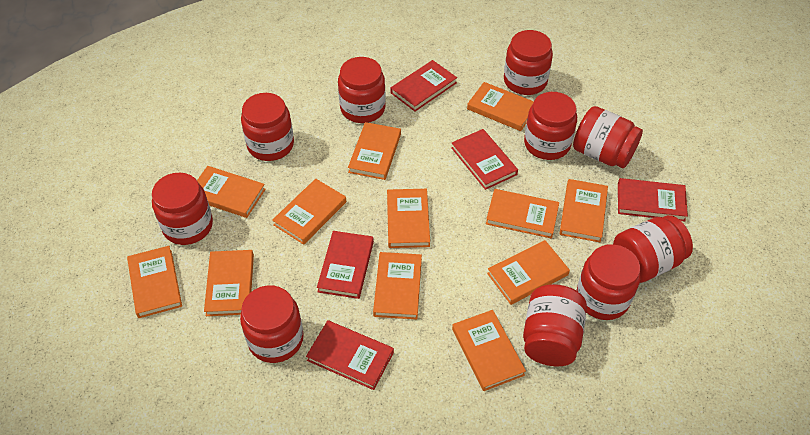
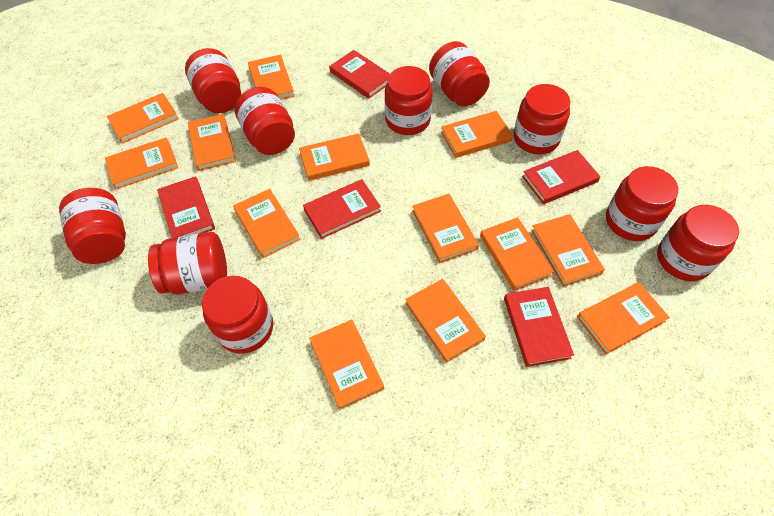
orange book: [127,246,182,318] [197,166,266,218] [204,250,254,316] [272,179,346,245] [348,122,401,180] [373,252,422,319] [387,189,430,248] [452,310,526,391] [467,82,534,131] [486,189,559,239] [487,240,570,305] [559,179,608,242] = 12 -> [105,137,178,189] [107,93,179,144] [188,114,236,171] [233,189,300,258] [248,55,295,100] [299,133,370,181] [309,320,384,410] [405,279,486,363] [412,194,479,263] [441,111,513,158] [480,217,554,291] [531,214,605,287] [577,282,670,355] = 13

